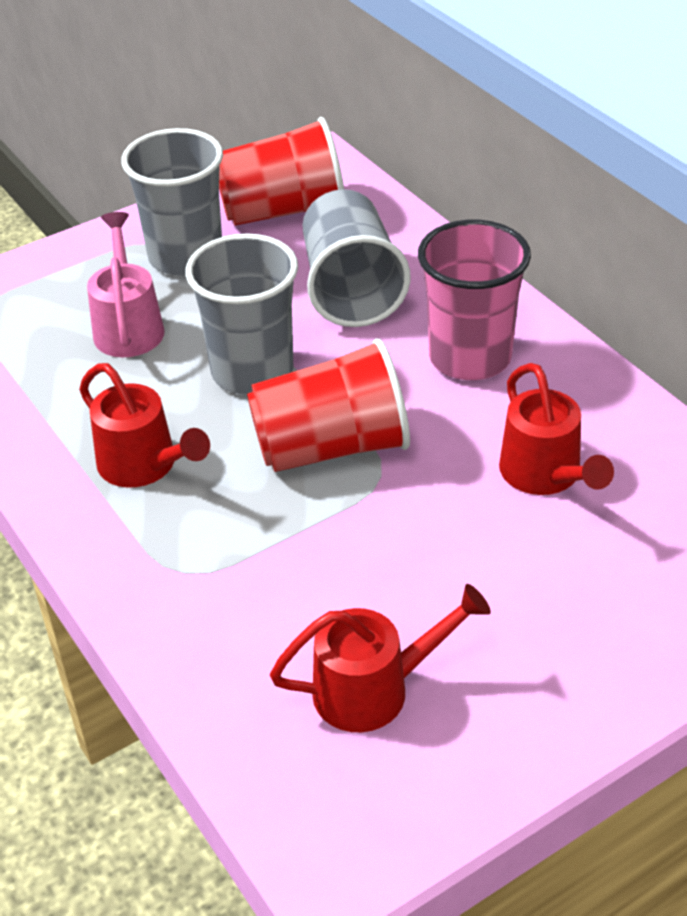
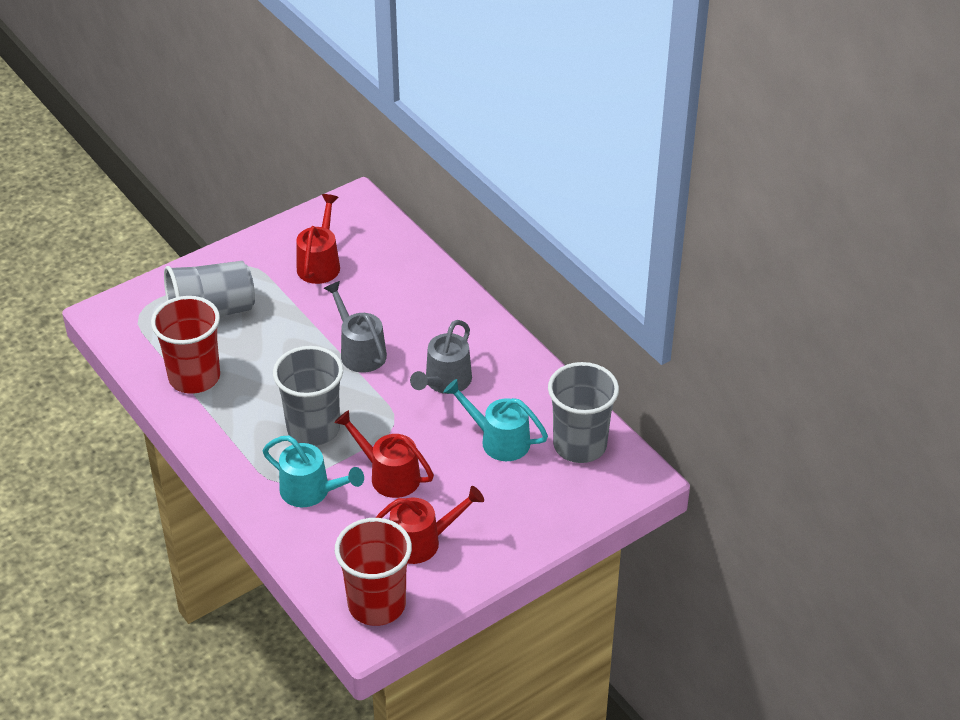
grey watering can: none = 0 -> [324,281,387,373] [410,320,472,394] = 2
pink cup: [418,220,531,380] = 1 -> none = 0
pink watering can: [87,212,165,357] = 1 -> none = 0
turquoise watering can: none = 0 -> [263,436,364,507] [443,379,548,461] = 2

